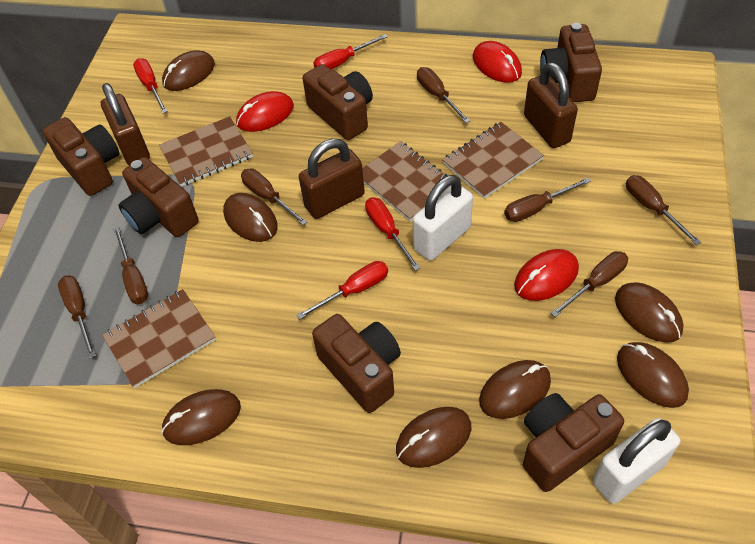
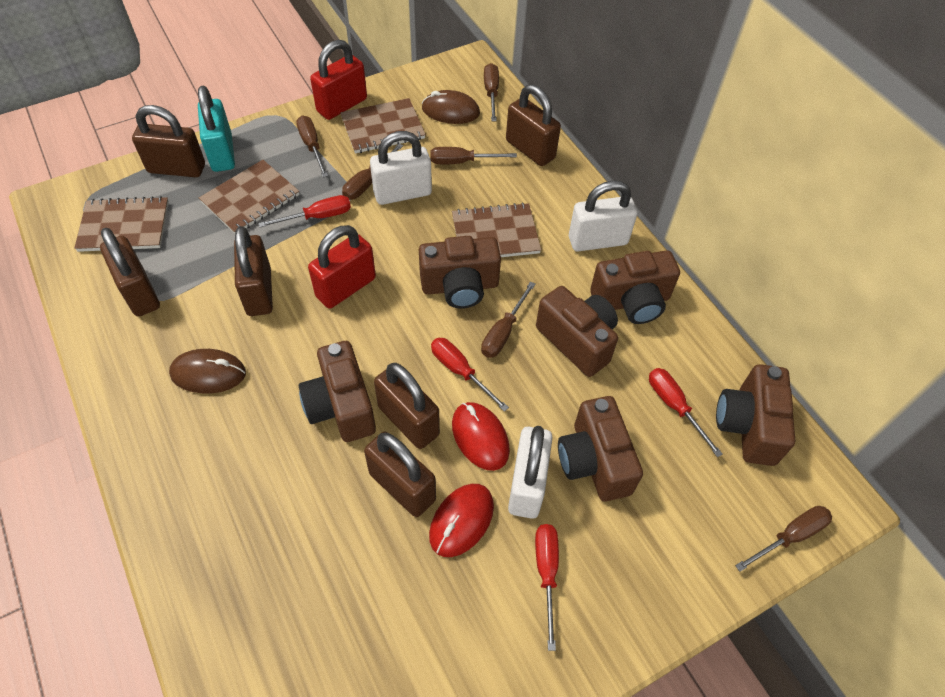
brown mouse: [161,389,241,445] [162,50,215,91] [223,193,278,242] [396,407,471,468] [479,360,551,419] [615,282,684,343] [617,342,689,408] = 7 -> [169,349,246,394] [422,90,480,124] = 2
brown padlock: [101,83,150,166] [299,139,365,219] [524,62,578,148] = 3 -> [100,228,160,317] [132,105,205,177] [234,226,273,316] [364,432,436,517] [374,363,440,449] [506,84,561,166] = 6
brown screwdriver: [58,275,96,358] [113,227,148,304] [241,168,307,225] [417,67,470,123] [504,177,591,222] [551,251,628,317] [626,175,701,245] = 7 -> [296,115,328,177] [342,143,403,200] [430,147,517,164] [481,281,535,358] [484,63,499,121] [735,506,832,572] = 6
red mouse: [236,91,294,132] [473,41,522,83] [514,249,579,301] = 3 -> [429,484,494,557] [452,402,510,471] = 2
red padlock: none = 0 -> [308,225,376,309] [310,39,367,120] = 2
turquoise padlock: none = 0 -> [198,86,235,172] = 1
white padlock: [413,175,473,261] [593,418,680,504] = 2 -> [370,131,432,205] [508,426,553,519] [569,180,637,252] = 3

